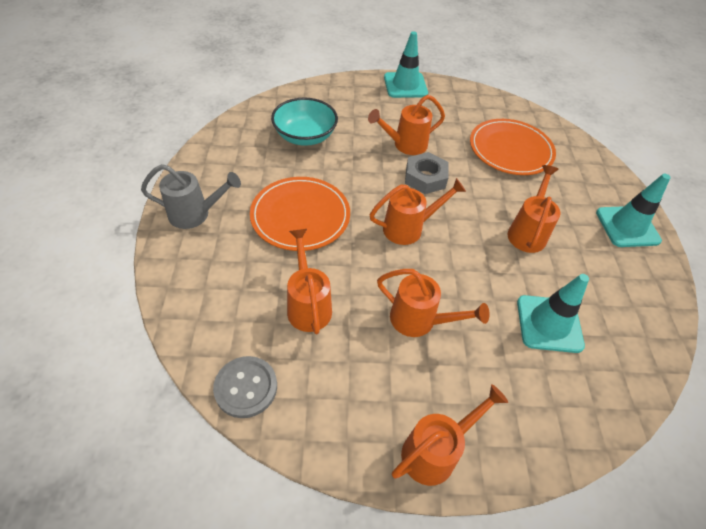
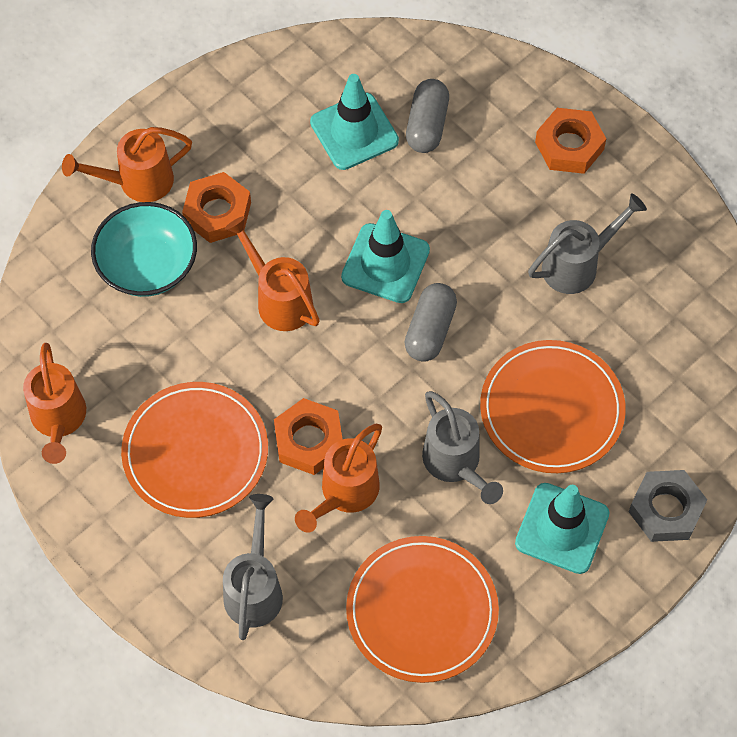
grey button: [213,356,277,418] = 1 -> none = 0
grey capsule: none = 0 -> [405,283,457,362] [406,79,449,153] = 2
grey watering can: [141,164,241,229] = 1 -> [223,494,283,640] [422,391,503,504] [528,194,647,294] = 3
orange nut: none = 0 -> [182,172,251,243] [274,398,342,475] [535,108,606,174] = 3
orange plate: [250,177,350,251] [470,119,556,175] = 2 -> [121,382,268,518] [346,536,499,683] [480,340,626,473] = 3
orange watering can: [287,229,332,334] [368,95,445,155] [370,178,466,245] [377,269,490,337] [392,384,508,486] [508,165,560,253] = 6 -> [23,343,86,464] [62,127,192,202] [225,216,320,331] [295,424,382,533] = 4

